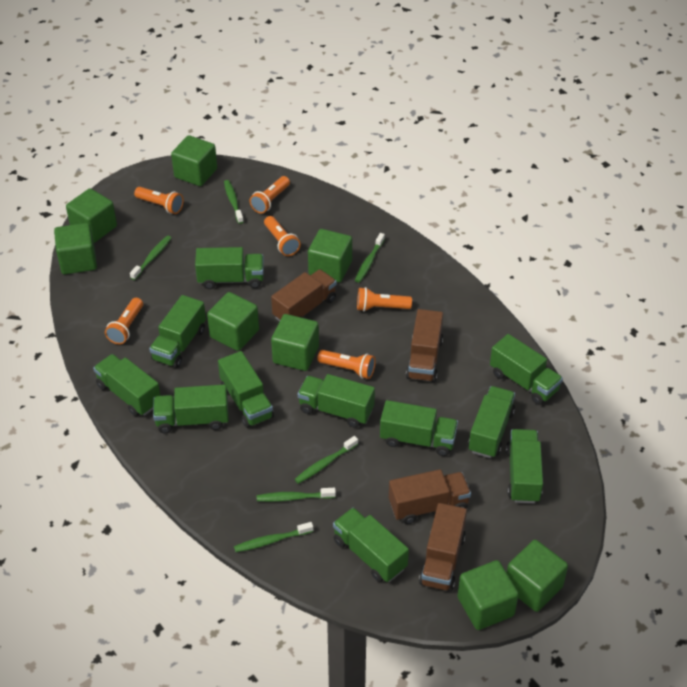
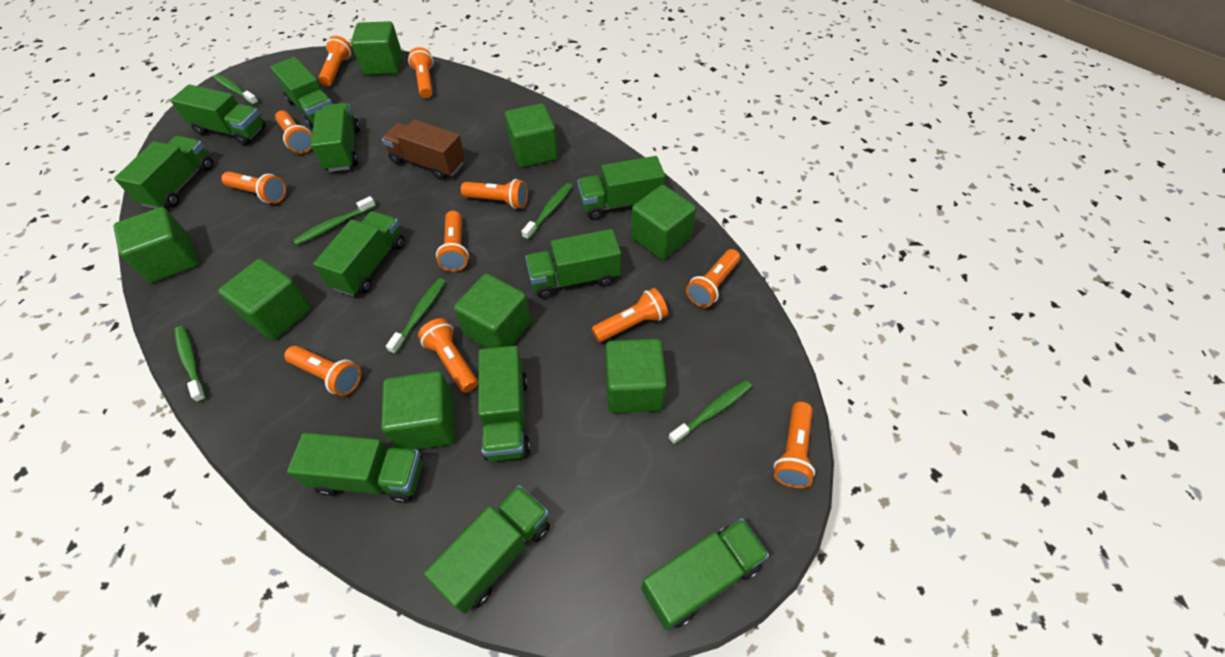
brown truck: [271,269,337,321] [389,469,471,524] [406,309,443,382] [419,503,467,591] = 4 -> [382,119,465,180] = 1
orange flashlight: [105,298,143,344] [134,187,184,214] [249,176,290,214] [264,216,301,256] [317,350,376,379] [357,287,412,311] = 6 -> [221,172,286,203] [275,111,312,153] [284,346,361,396] [319,36,352,86] [408,47,433,98] [418,318,478,393] [436,211,469,272] [461,179,528,209] [592,288,668,342] [686,249,740,308] [774,402,815,488] = 11

